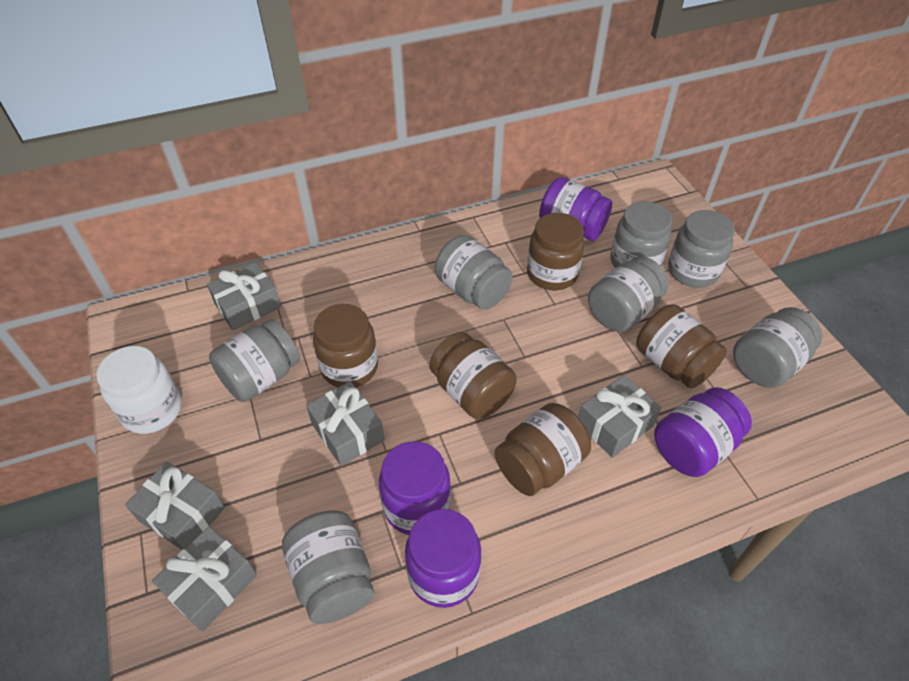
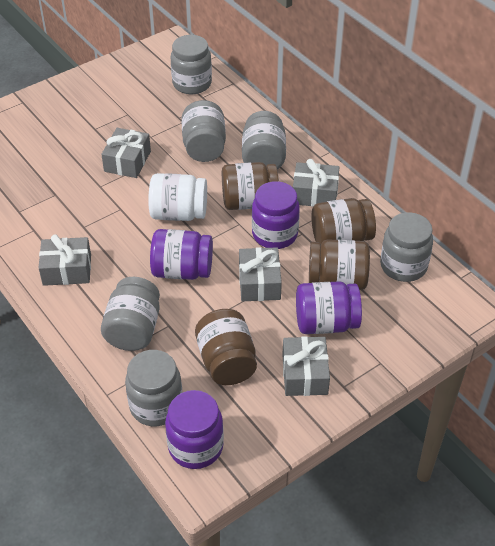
brown jar: [313,304,378,387] [429,332,517,419] [494,403,591,496] [527,213,585,290] [636,304,727,389] = 5 -> [195,309,257,385] [222,162,279,210] [309,239,370,290] [312,198,376,244] = 4
grey jar: [209,319,300,402] [282,510,374,624] [435,235,513,310] [588,256,668,332] [610,201,672,268] [668,210,735,288] [733,307,822,388] = 7 -> [101,277,160,351] [125,350,183,426] [171,35,212,94] [182,100,226,162] [242,111,286,169] [380,212,433,282] = 6

